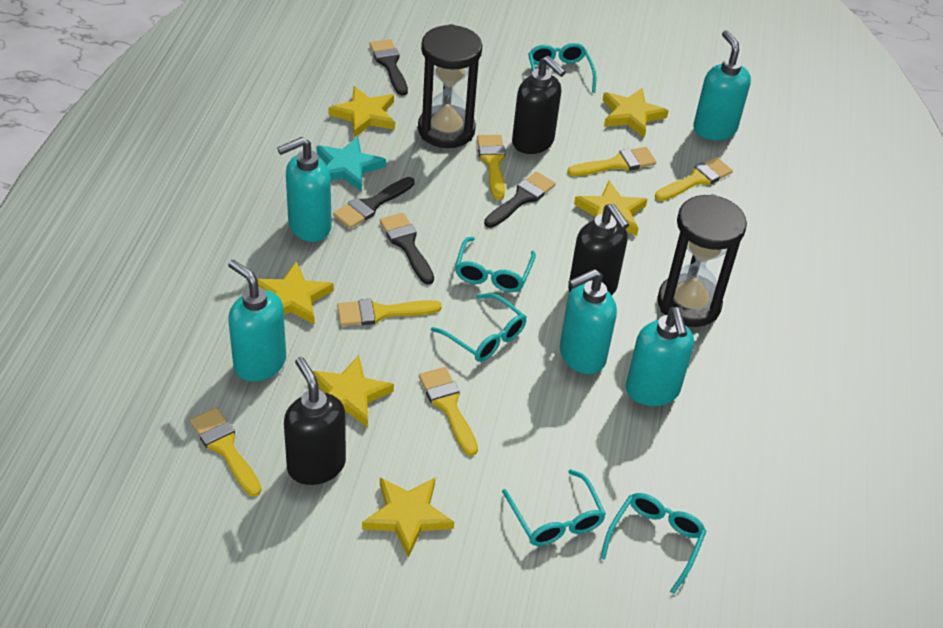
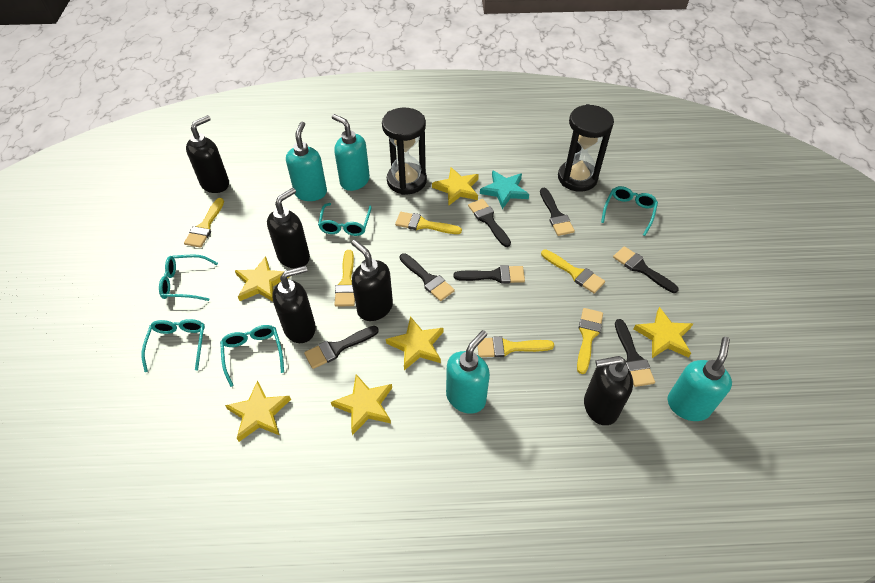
black brush: [333,177,415,229] [370,39,408,95] [380,213,434,285] [484,172,556,228] = 4 -> [304,326,379,369] [400,253,455,301] [453,265,525,284] [468,199,511,247] [540,188,575,236] [613,246,679,293] [615,319,655,387] = 7
black soap dispenser: [284,357,346,485] [512,56,566,154] [568,204,629,295] = 3 -> [186,115,229,193] [267,188,310,268] [272,265,316,343] [351,240,393,321] [584,356,633,425] = 5
turquoise soap dispenser: [228,259,286,382] [277,137,332,242] [559,269,617,374] [626,307,694,406] [693,30,751,140] = 5 -> [286,122,327,201] [332,114,370,191] [446,330,490,414] [668,337,732,421] = 4

